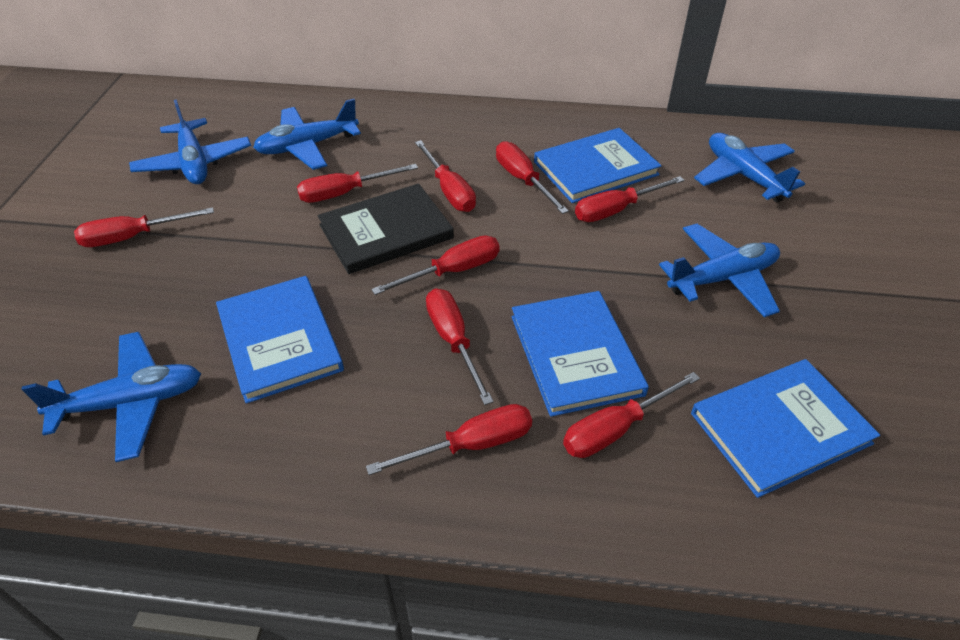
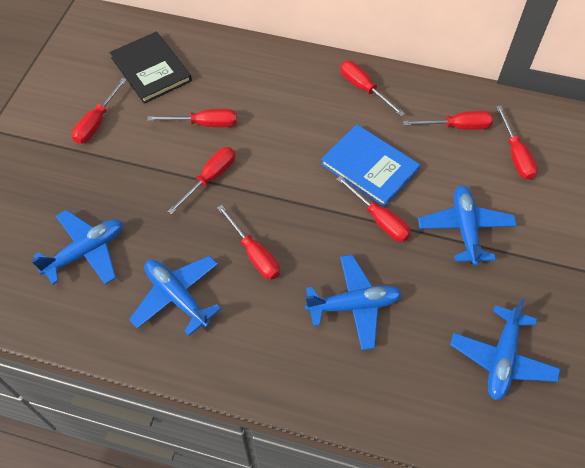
blue book: [216,276,344,403] [511,291,649,417] [534,128,661,203] [691,359,880,498] = 4 -> [321,124,420,207] = 1
red screwdriver: [74,207,214,247] [297,164,418,203] [366,404,532,475] [371,235,499,295] [415,140,476,212] [426,288,494,405] [496,141,569,214] [563,372,700,458] [575,176,685,222] = 9 -> [72,78,127,144] [147,109,237,127] [168,147,235,214] [217,205,280,280] [336,176,411,242] [340,61,405,116] [403,111,493,130] [496,105,538,180] = 8

